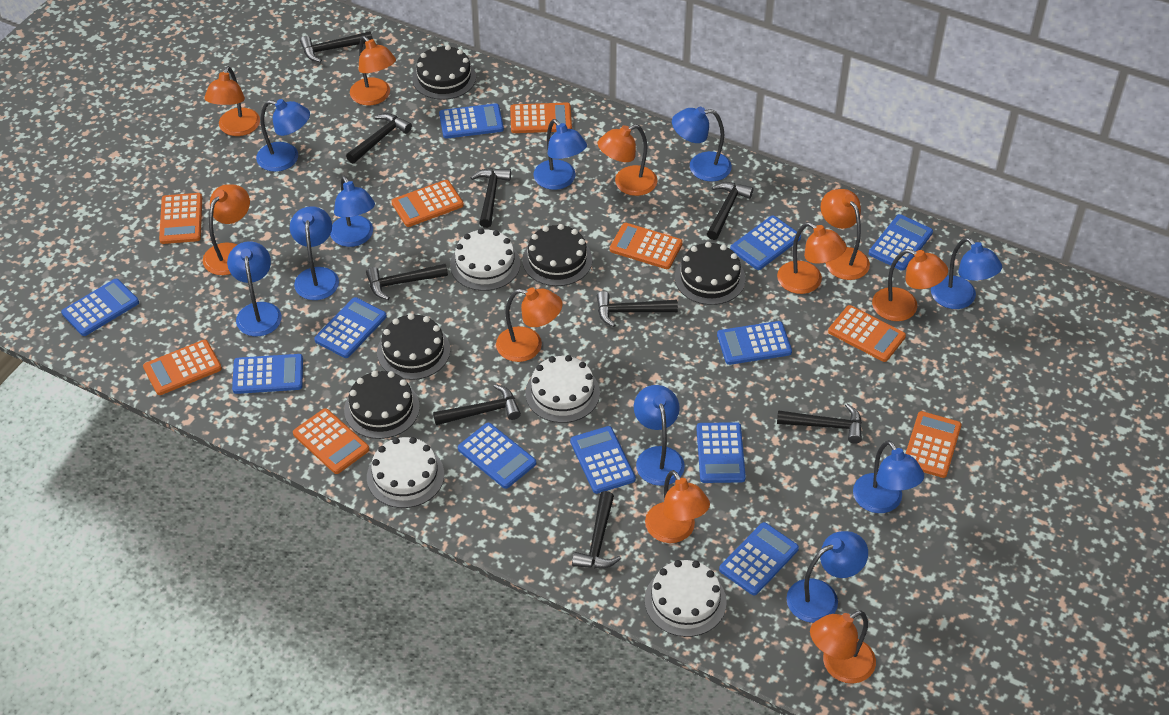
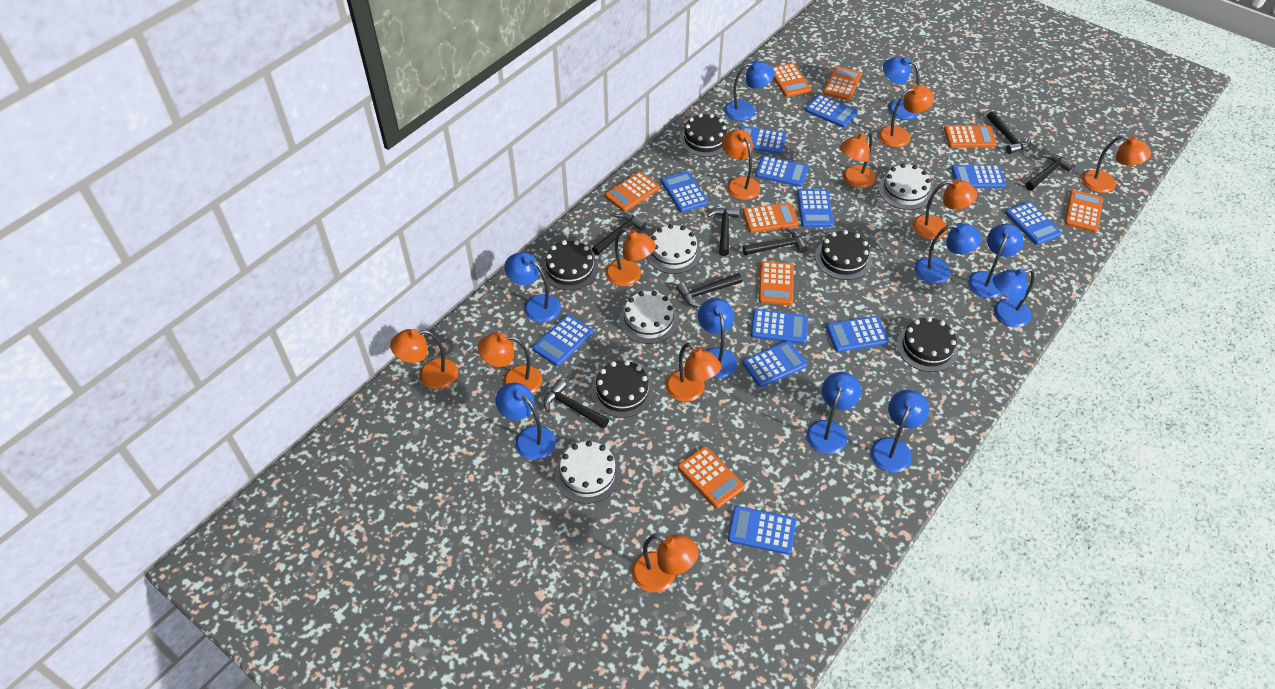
black hammer: [300,31,373,62] [346,113,412,164] [366,264,448,300] [433,384,521,425] [470,168,511,228] [572,491,621,568] [597,291,678,327] [707,182,753,240] [777,403,862,444] = 9 -> [544,379,609,429] [592,213,646,255] [676,273,742,308] [707,207,739,256] [743,228,808,255] [987,111,1031,154] [1025,154,1074,190] = 7
blue calculator: [61,279,139,336] [232,354,303,394] [314,297,387,358] [439,103,504,139] [458,423,536,489] [570,426,636,494] [696,422,746,483] [717,321,792,365] [719,522,799,595] [730,216,801,270] [869,214,933,271] = 11 -> [533,315,593,366] [661,171,708,212] [728,506,796,555] [740,126,786,154] [742,341,807,387] [751,309,808,344] [755,156,809,187] [797,189,834,227] [805,94,858,128] [826,316,889,352] [951,165,1006,188] [1005,201,1062,245] = 12

